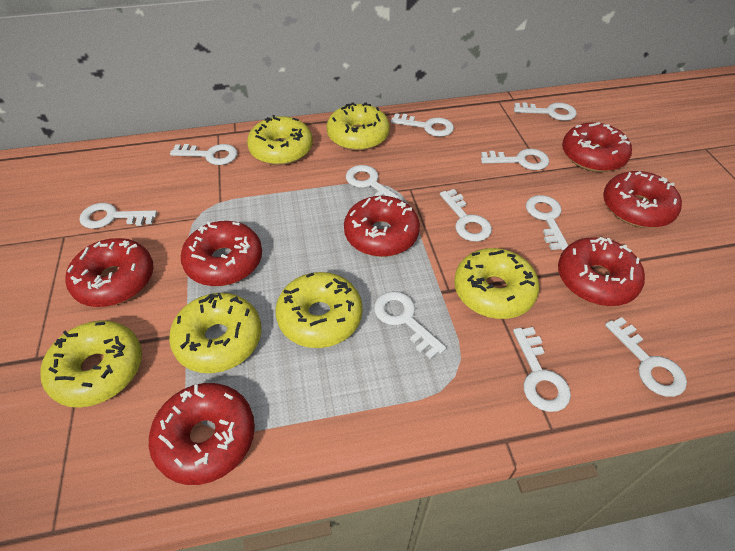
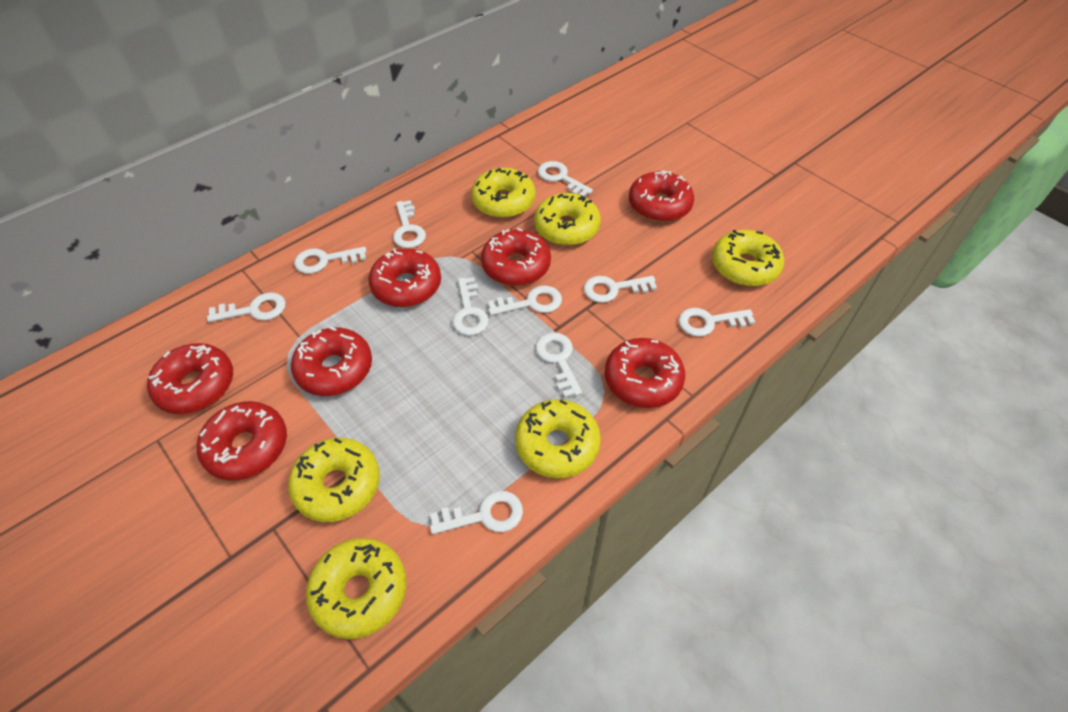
white key: [80,203,157,229] [170,144,237,165] [346,165,403,201] [374,291,446,360] [391,113,454,137] [440,189,492,242] [481,149,549,170] [513,327,571,412] [514,102,577,121] [526,195,568,250] [605,317,687,397] = 11 -> [207,293,286,322] [294,247,367,274] [393,200,426,248] [430,491,523,535] [452,277,489,336] [488,286,562,316] [536,332,582,398] [538,161,593,197] [584,276,657,303] [678,308,755,337] = 10

